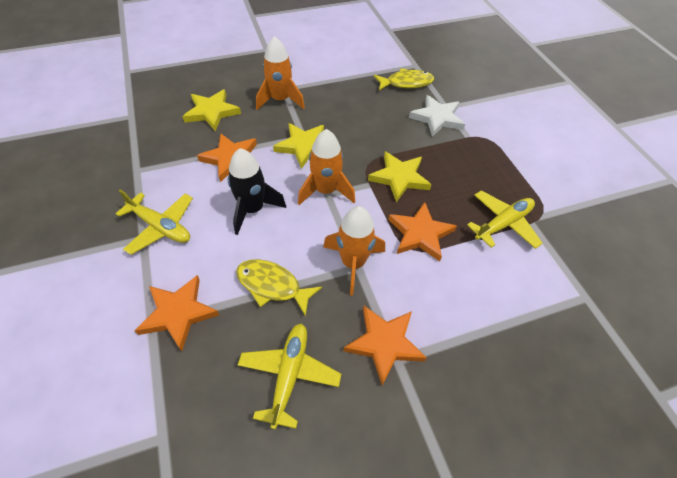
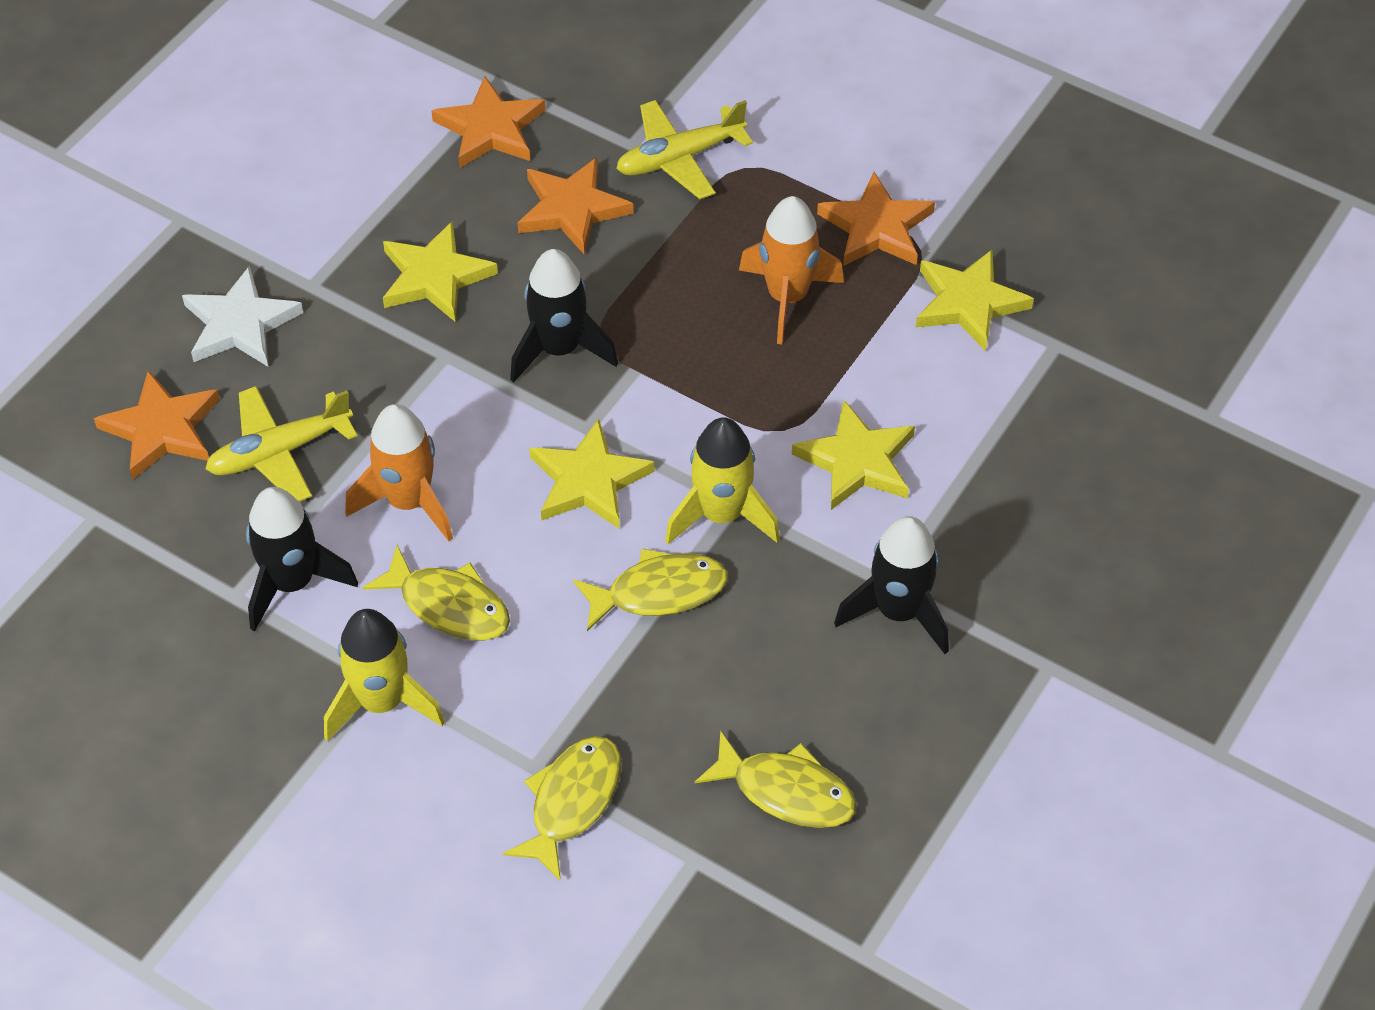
black rocket: [228,148,286,235] = 1 -> [246,487,358,631] [510,249,618,383] [834,516,949,654] = 3
orange rocket: [256,36,305,110] [298,129,355,205] [323,206,385,296] = 3 -> [345,404,453,541] [739,196,844,344] = 2
yellow fish: [236,259,322,317] [374,68,434,91] = 2 -> [363,545,510,641] [503,736,621,881] [573,548,727,631] [695,730,857,828] = 4
yellow plane: [115,190,193,255] [238,323,341,429] [467,191,543,249] = 3 -> [205,386,357,502] [616,100,753,199] = 2
yellow rocket: none = 0 -> [324,609,445,741] [665,417,780,544] = 2
yellow star: [182,89,241,131] [273,123,324,169] [368,151,432,202] = 3 -> [383,221,498,322] [529,419,655,529] [792,400,915,510] [916,250,1034,351] = 4

